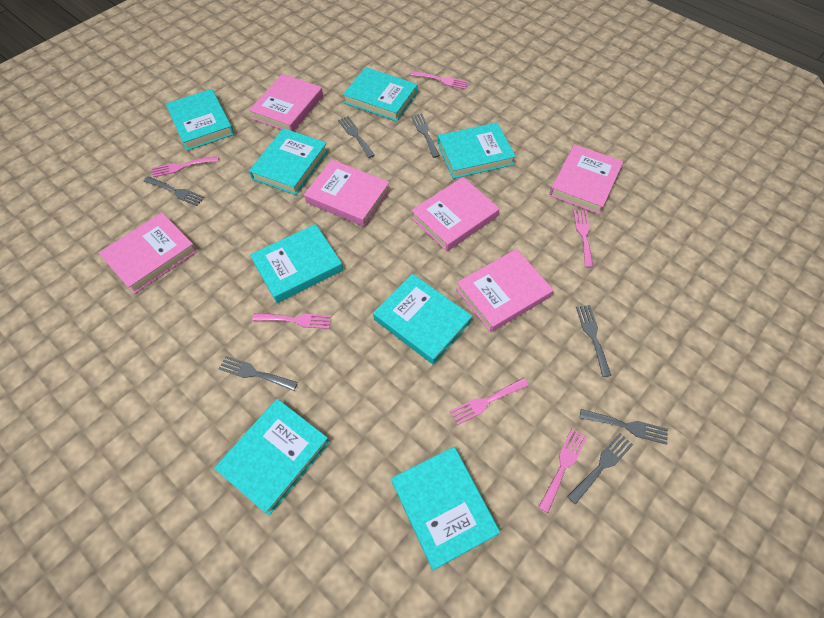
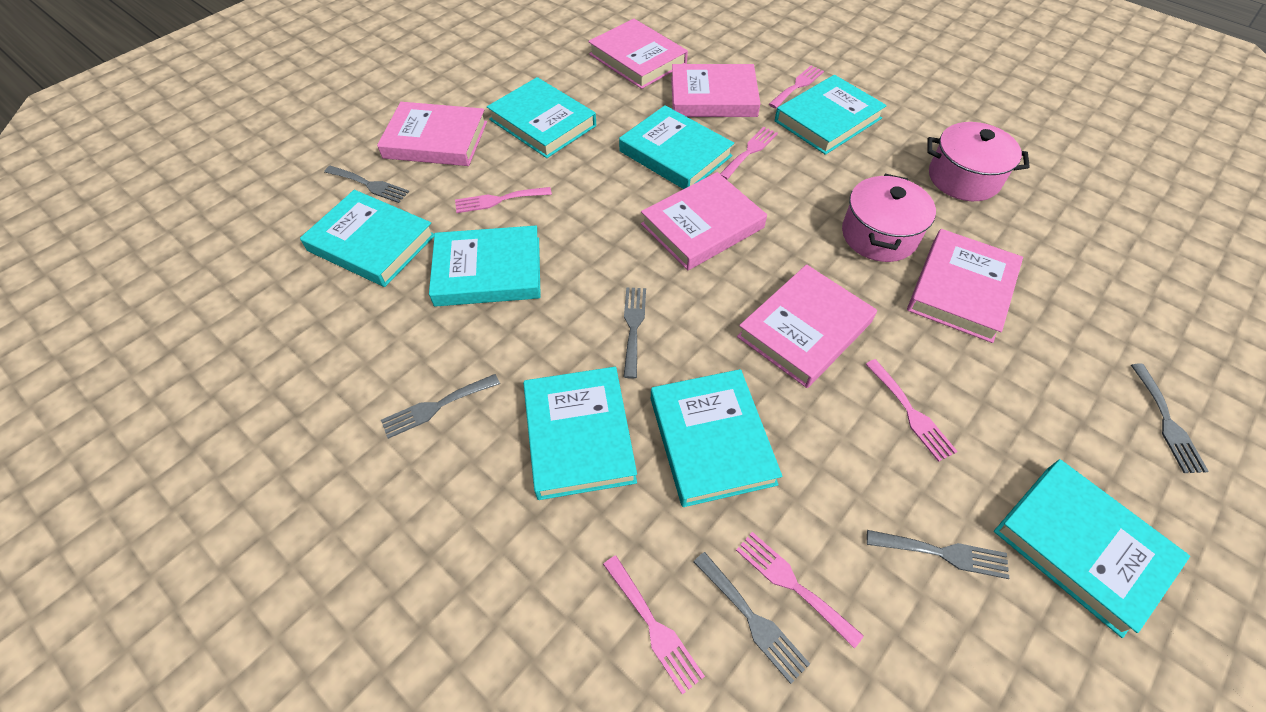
grey fork: [144,176,205,206] [219,356,298,391] [338,116,375,158] [411,113,440,158] [567,433,633,505] [576,305,611,377] [580,409,668,445] = 7 -> [324,166,409,203] [381,374,500,439] [624,287,646,379] [693,552,810,684] [867,530,1009,579] [1131,363,1209,473] = 6
pink pot: none = 0 -> [842,174,936,262] [927,122,1030,201] = 2

